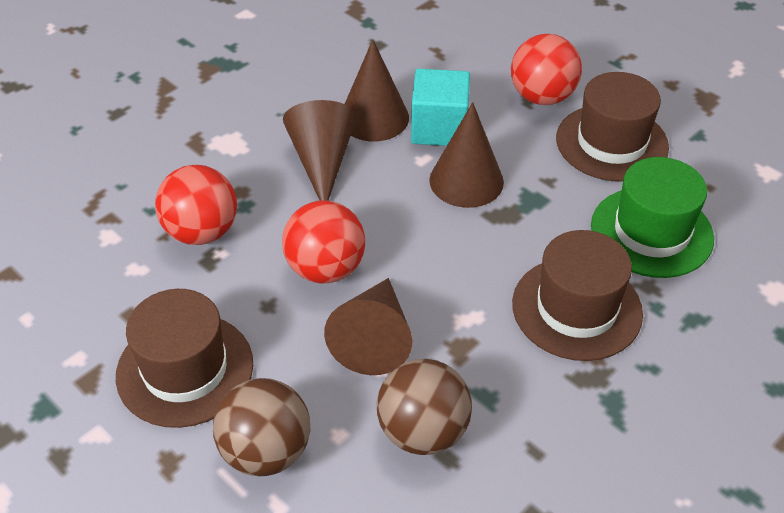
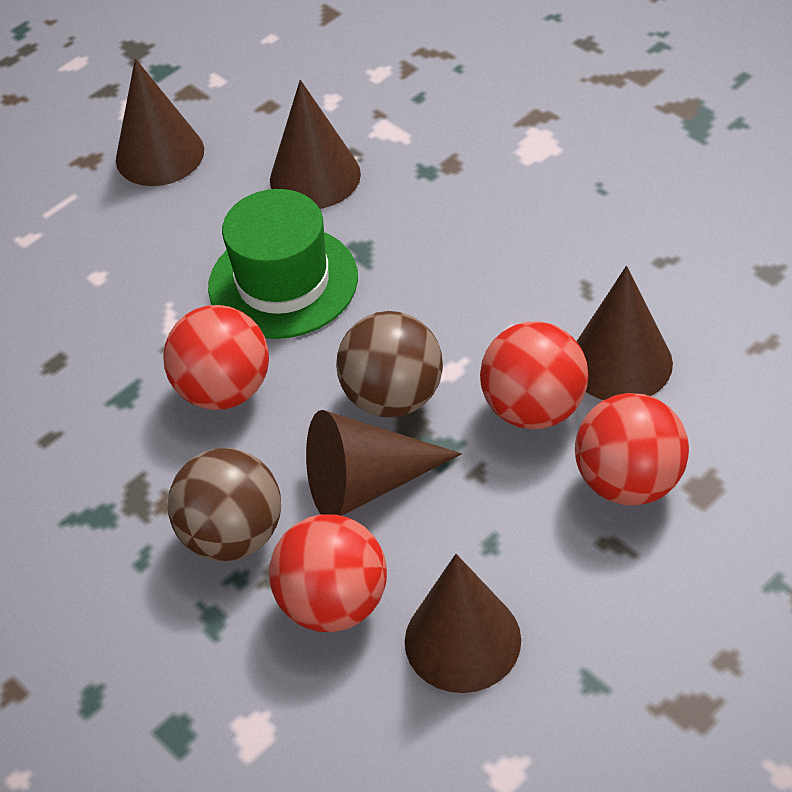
brown cone: [283,100,356,201] [324,278,412,375] [345,40,409,141] [429,102,504,208] = 4 -> [116,58,204,186] [270,80,361,209] [306,410,462,516] [405,554,521,693] [576,266,673,400] = 5
brown hat: [116,289,253,428] [512,230,643,361] [556,72,669,182] = 3 -> none = 0
red ball: [155,165,237,245] [282,200,365,284] [511,34,582,105] = 3 -> [163,305,269,410] [269,514,387,632] [480,321,589,429] [575,393,689,506] = 4
turquoise cube: [411,69,470,146] = 1 -> none = 0

